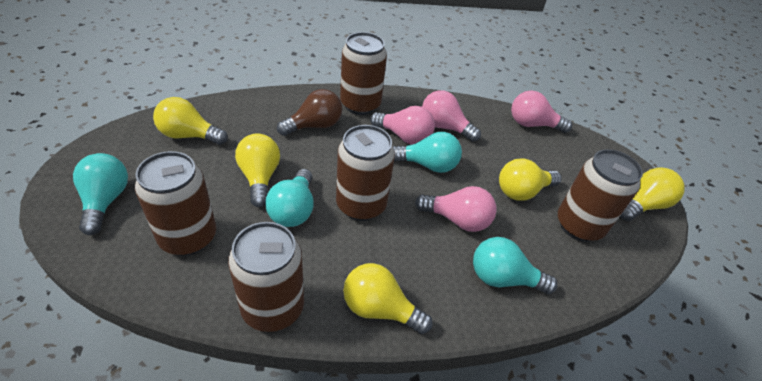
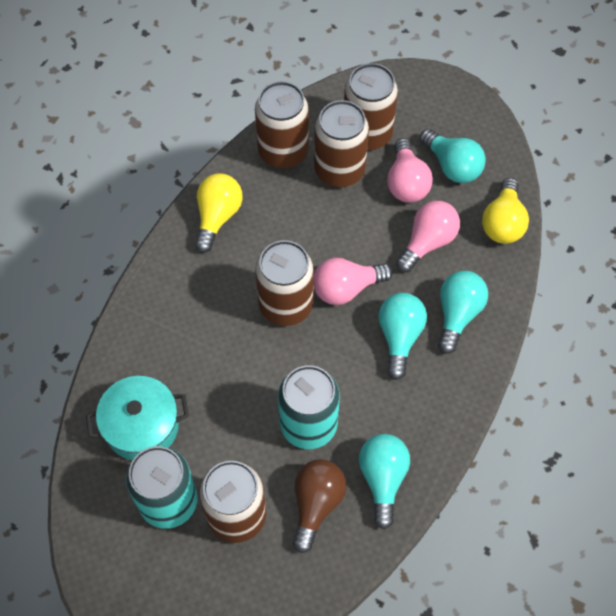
pink light bulb: [370,106,435,145] [415,186,496,232] [422,90,481,142] [511,90,572,133] = 4 -> [314,258,393,305] [387,138,433,203] [396,201,460,272] = 3
turquoise can: none = 0 -> [126,446,198,529] [278,365,340,449] = 2
turquoise pot: none = 0 -> [86,376,189,461] = 1
yellow light bulb: [153,97,228,145] [235,133,280,207] [343,263,433,334] [499,158,562,201] [620,168,685,221] = 5 -> [195,174,242,253] [482,178,529,244] = 2

